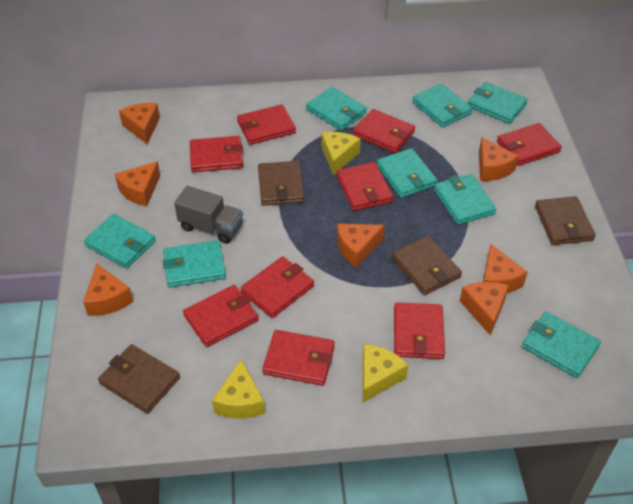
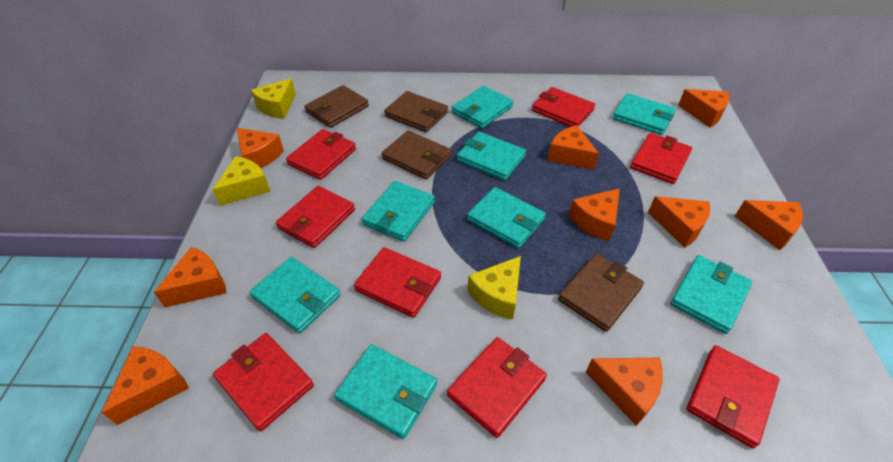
grey truck: [174,186,243,244] = 1 -> none = 0
orange cheese: [83,263,133,316] [115,161,160,206] [119,103,160,144] [337,224,385,268] [460,282,509,336] [479,137,519,181] [483,244,528,293] = 7 -> [101,346,189,425] [153,247,227,307] [237,128,284,168] [548,125,599,170] [569,188,620,241] [586,358,662,426] [648,196,710,248] [678,89,729,128] [735,200,803,250] = 9
red wallet: [183,285,259,347] [190,136,243,172] [237,104,296,145] [241,256,314,318] [262,330,335,386] [336,162,393,211] [353,109,415,153] [394,302,445,359] [497,123,562,166] = 9 -> [213,333,314,432] [276,186,355,248] [286,129,356,180] [354,247,441,318] [447,337,547,438] [532,87,595,127] [630,133,692,184] [687,345,779,448] = 8

